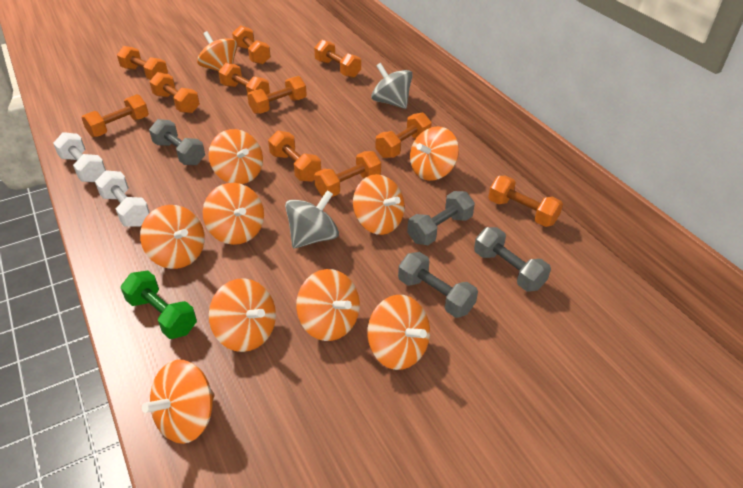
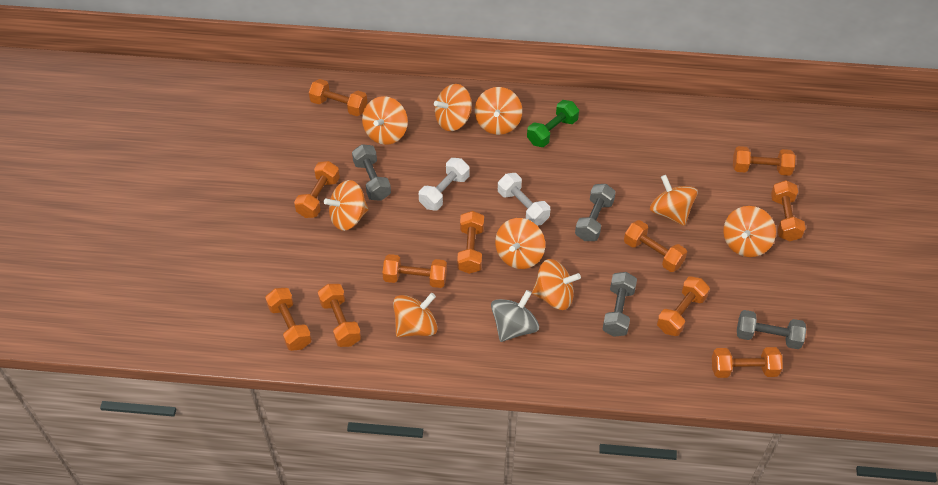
grey spinning top: [285,190,339,249] [371,63,413,109] = 2 -> [491,290,539,342] = 1
orange spinning top: [140,205,205,269] [142,360,215,444] [197,31,238,71] [203,183,264,245] [209,129,263,184] [209,278,276,352] [296,269,360,341] [353,174,404,235] [367,295,430,370] [410,126,459,181] = 10 -> [324,180,369,231] [362,96,408,145] [393,293,438,337] [434,84,472,131] [475,87,522,135] [495,218,545,269] [532,259,581,310] [650,175,698,226] [723,206,776,257] = 9

